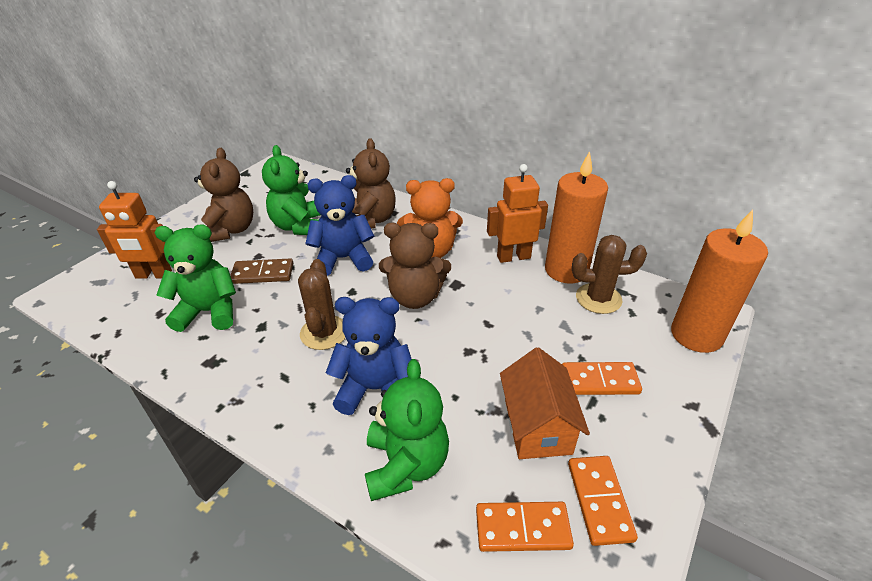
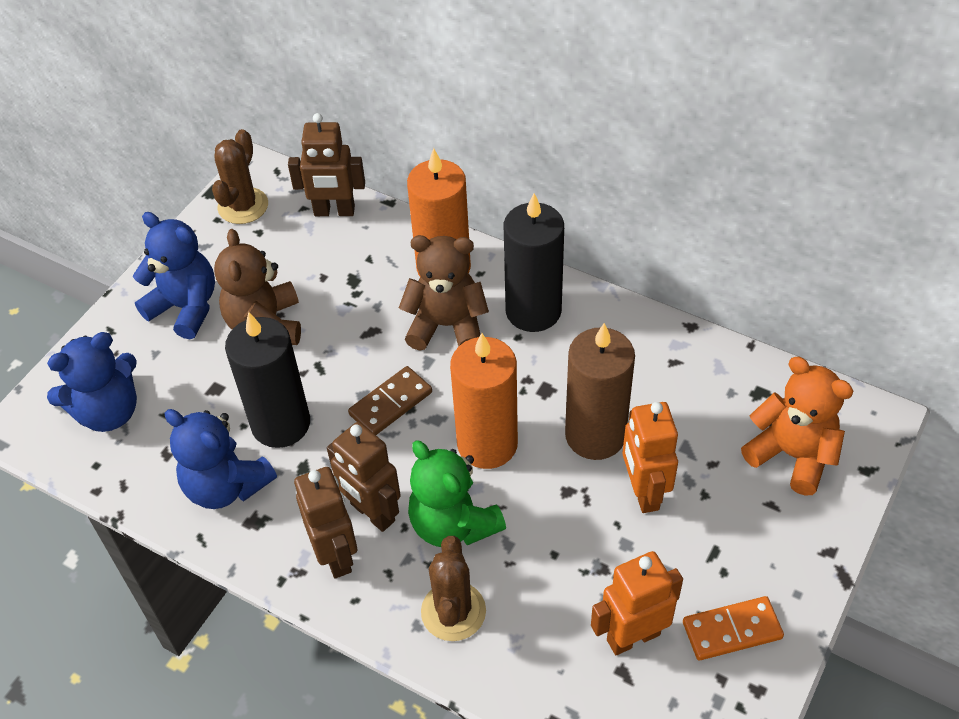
black candle: none = 0 -> [225,312,310,448] [503,193,564,332] = 2
blue teddy bear: [305,175,374,276] [326,297,412,415] = 2 -> [47,332,137,432] [133,212,215,339] [164,409,277,509] = 3
brown candle: none = 0 -> [565,323,635,460] = 1
brown robot: none = 0 -> [288,113,365,216] [294,467,357,578] [327,422,400,532] = 3
brown teddy bear: [194,148,253,242] [346,138,396,229] [379,223,451,309] = 3 -> [214,229,301,345] [399,235,489,351] = 2
green teddy bear: [155,224,236,332] [262,145,320,235] [365,359,449,501] = 3 -> [408,440,506,547] = 1
orange domino: [476,502,574,552] [562,362,642,395] [568,456,638,546] = 3 -> [683,596,784,660] = 1
orange house: [500,347,590,459] = 1 -> none = 0

